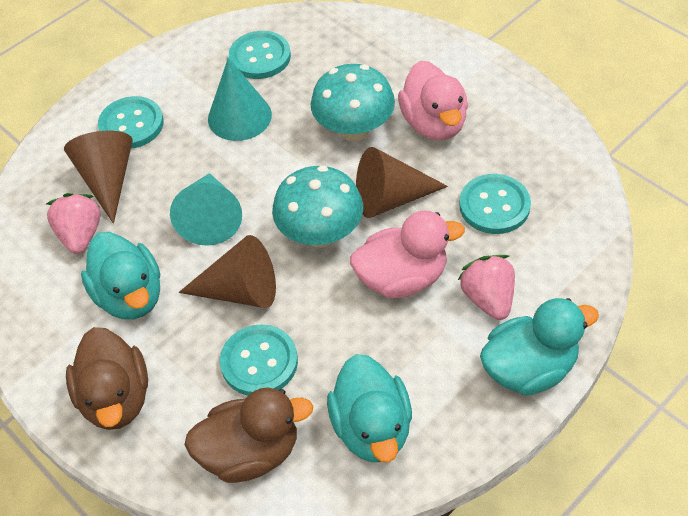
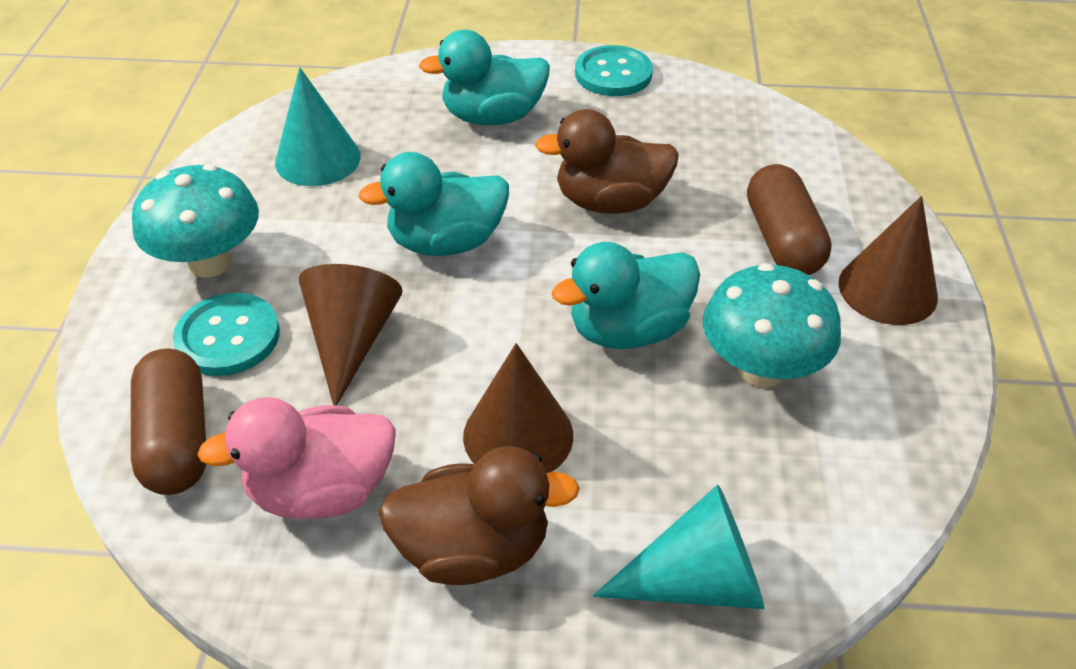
brown capsule: none = 0 -> [131,348,206,495] [747,164,832,275] = 2
pink duck: [350,211,465,298] [398,60,468,140] = 2 -> [197,397,396,519] = 1
pink strawberry: [46,193,101,254] [458,255,515,320] = 2 -> none = 0
turquoise button: [98,96,164,149] [220,324,298,396] [229,31,291,79] [459,174,531,234] = 4 -> [173,293,280,376] [575,45,653,96] = 2

